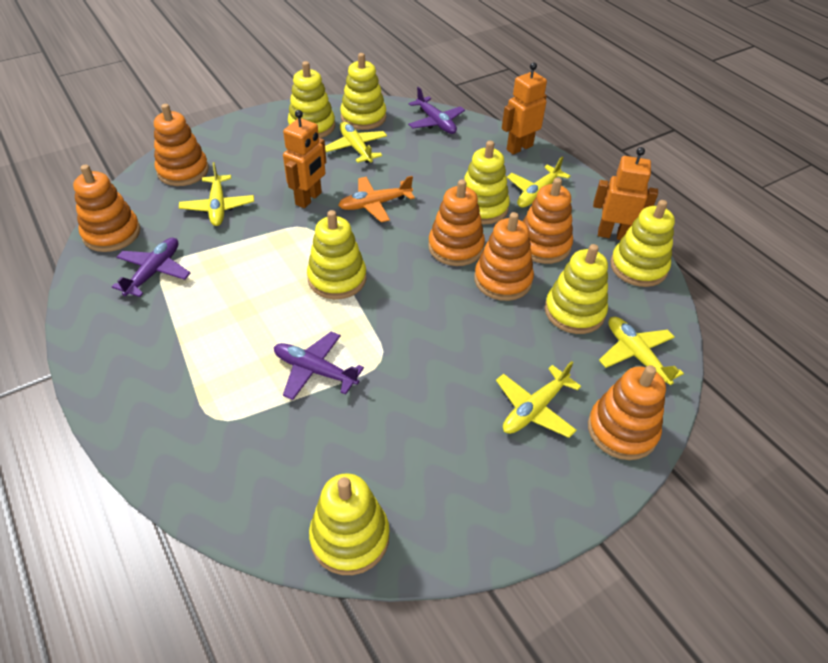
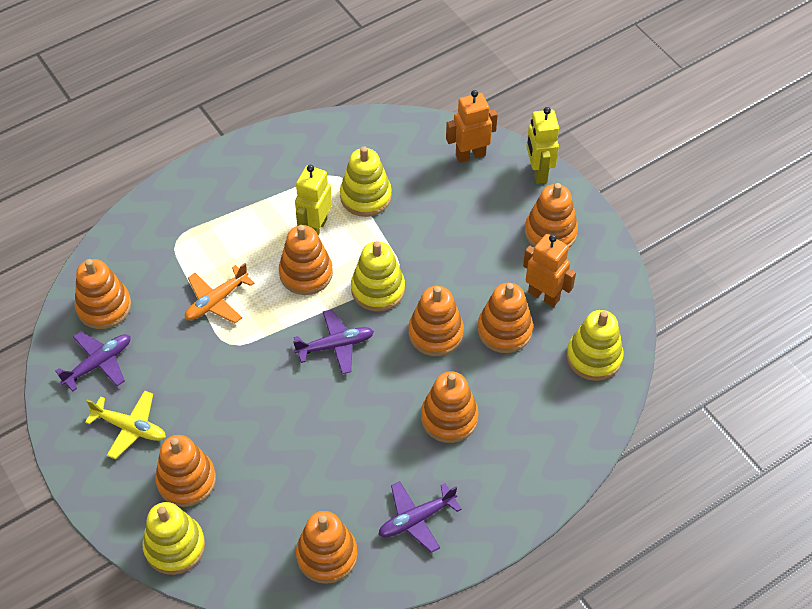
orange robot: [283,110,326,208] [502,62,547,155] [593,147,658,240] = 3 -> [446,90,498,163] [523,234,576,307] = 2
orange stacking toy: [73,164,140,252] [154,104,209,186] [428,179,485,266] [474,212,534,301] [523,178,573,264] [588,365,666,460] = 6 -> [75,259,131,329] [155,435,216,507] [279,225,333,295] [296,511,358,584] [408,286,464,356] [421,371,479,443] [477,283,533,353] [525,183,578,248] = 8
yellow plane: [179,162,254,226] [325,122,387,163] [496,361,581,438] [507,157,572,208] [599,317,684,385] = 5 -> [85,390,166,459] = 1
yellow robot: none = 0 -> [295,165,332,235] [526,107,559,184] = 2
yellow stacking toy: [288,61,335,138] [307,210,367,299] [309,473,390,575] [340,53,386,130] [464,141,510,224] [545,244,608,334] [610,200,675,287] = 7 -> [143,502,205,575] [340,146,392,217] [351,241,405,312] [566,310,624,381] = 4

